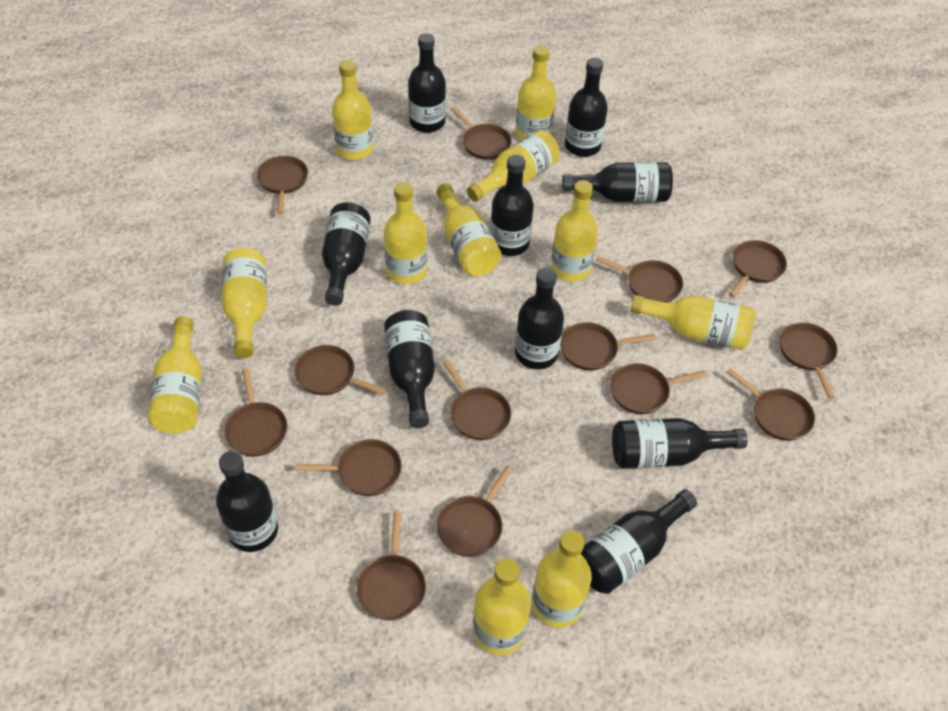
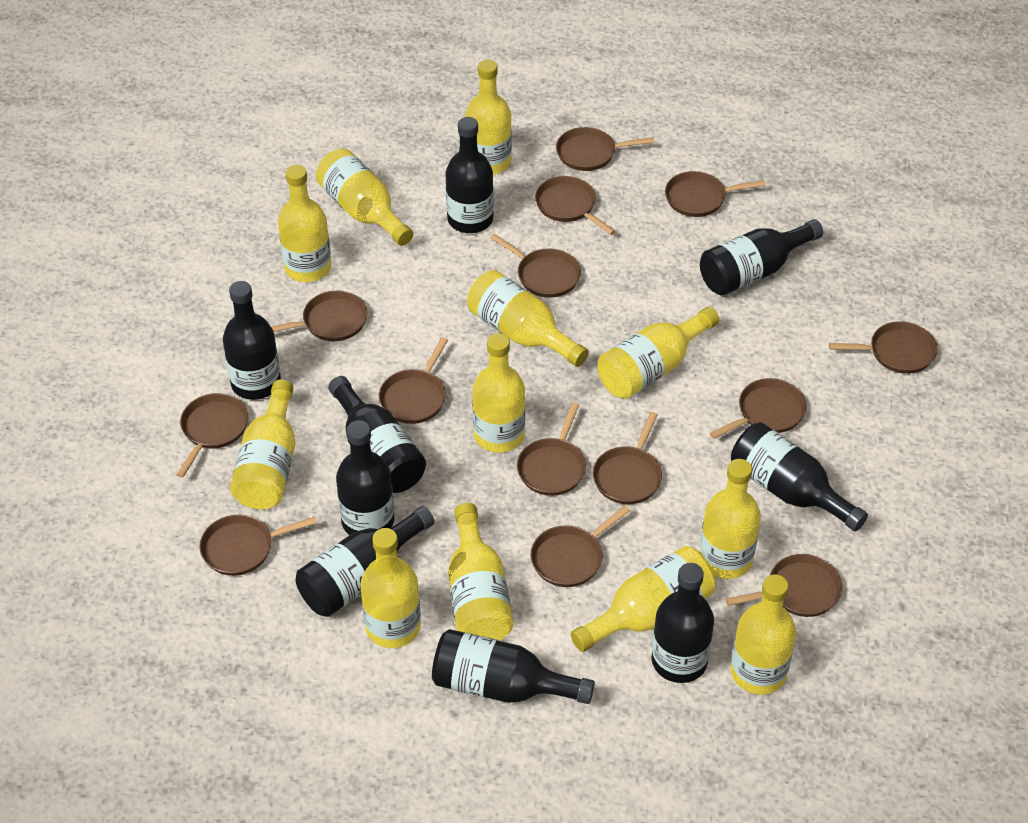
black bottle: [216,451,278,552] [322,202,371,306] [384,310,435,428] [408,33,446,133] [490,155,534,256] [515,267,564,369] [562,162,673,202] [565,58,608,157] [581,489,697,594] [612,418,747,469] = 10 -> [223,281,281,400] [296,506,434,617] [328,376,426,493] [336,420,395,535] [432,629,595,704] [446,117,494,233] [652,563,714,683] [700,219,823,296] [731,422,868,532] = 9
yellow bottle: [148,316,202,434] [222,248,267,358] [332,60,373,160] [384,182,427,284] [436,183,502,276] [467,130,560,202] [473,558,531,655] [515,45,556,140] [532,530,592,628] [551,180,598,282] [631,295,755,350] = 11 -> [230,379,295,509] [278,165,331,282] [316,148,413,246] [360,528,421,648] [448,503,513,641] [465,60,512,175] [467,270,589,367] [473,333,525,453] [571,546,716,652] [597,306,719,399] [700,459,761,579] [731,574,796,695] = 12

